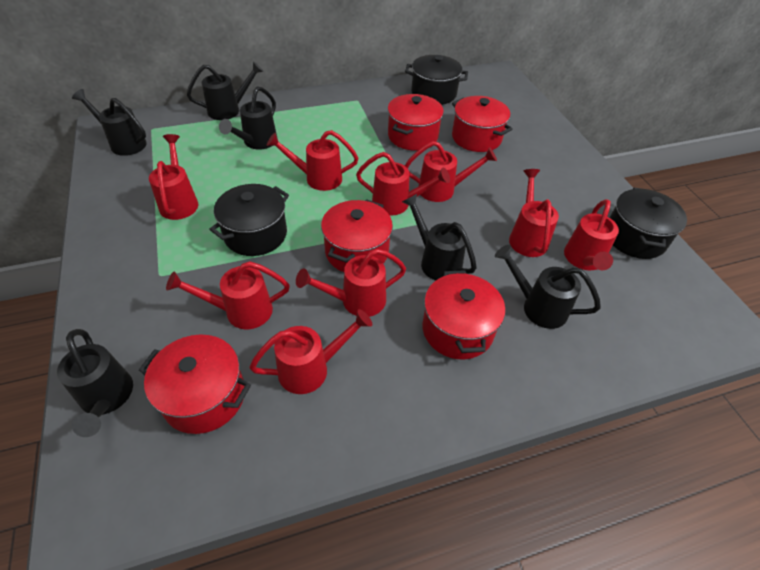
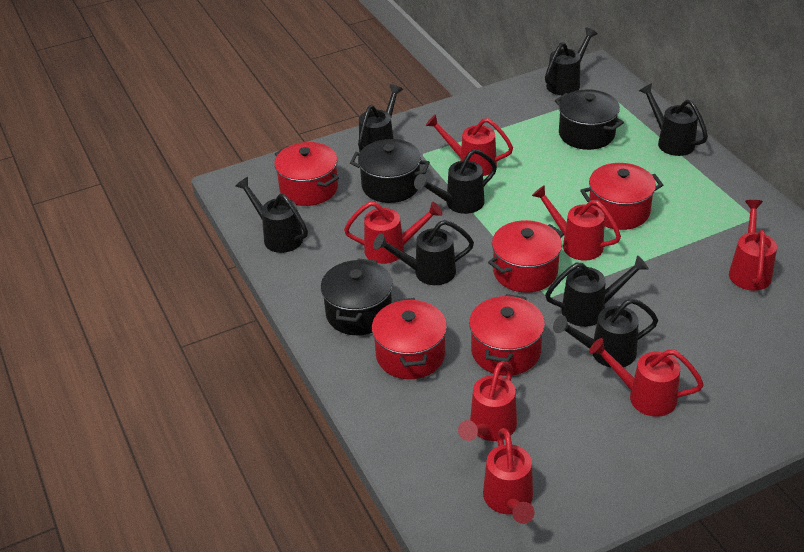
black watering can: [57,329,133,437] [72,89,147,156] [187,62,264,120] [219,86,277,150] [402,194,477,280] [495,245,601,329] = 6 -> [235,177,308,253] [358,84,403,152] [373,220,474,285] [414,149,497,214] [545,27,598,95] [545,255,649,327] [553,298,658,368] [639,83,708,156] = 8
red watering can: [149,134,198,220] [166,261,290,329] [250,309,372,394] [267,130,358,191] [296,249,406,317] [356,152,450,216] [405,141,497,202] [509,169,559,257] [564,199,619,270] = 9 -> [344,201,442,264] [426,114,513,176] [458,361,517,441] [483,428,534,524] [532,185,621,261] [589,338,704,417] [729,200,777,291] = 7

